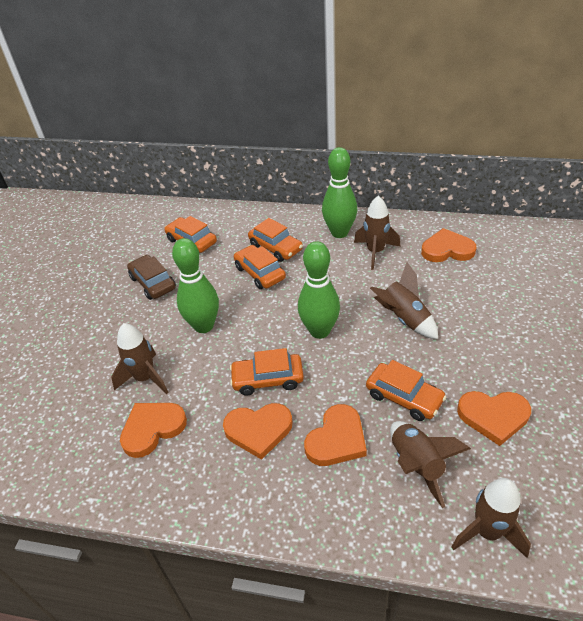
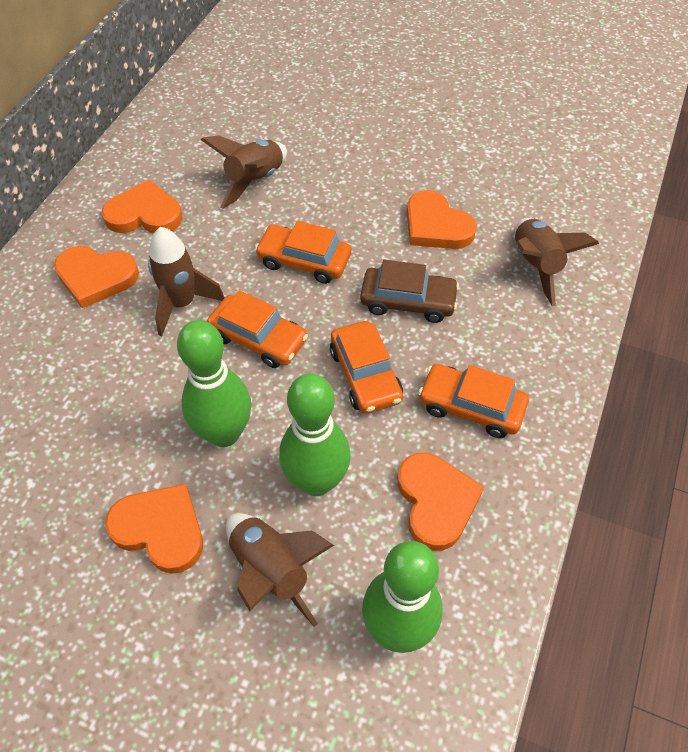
brown rocket: [111,323,168,394] [354,195,400,270] [370,262,438,339] [390,421,471,508] [452,478,531,558] = 5 -> [148,227,225,336] [201,135,287,208] [226,513,334,627] [515,218,599,306] = 4
orange car: [164,216,217,253] [230,348,304,396] [234,245,286,289] [248,218,303,262] [366,360,446,421] = 5 -> [207,290,308,368] [255,221,351,284] [330,321,403,414] [418,364,529,438] = 4

